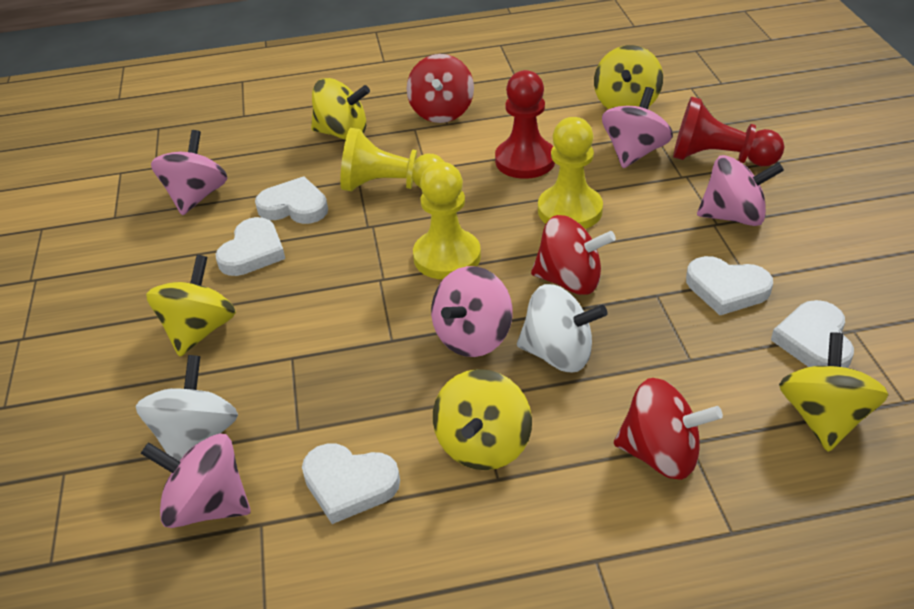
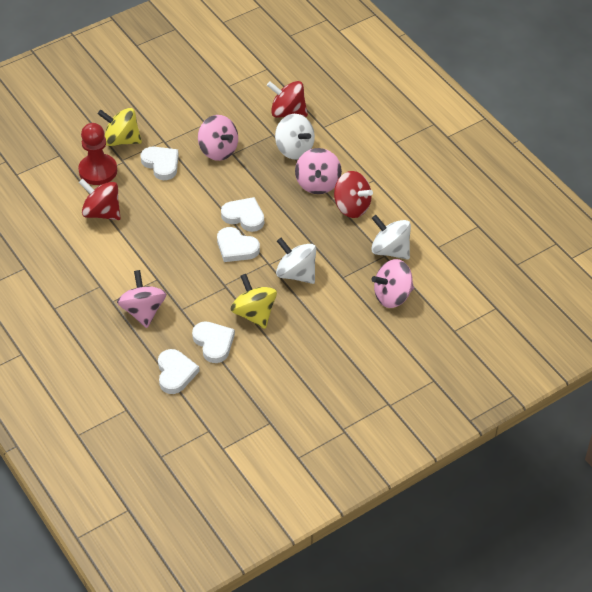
pink spinning top: [141,433,251,528] [151,130,227,215] [431,266,513,357] [602,87,673,168] [697,155,784,226] = 5 -> [117,270,166,328] [198,115,238,161] [295,148,342,194] [372,259,414,308] = 4
red pawn: [495,70,555,179] [673,97,784,166] = 2 -> [78,123,117,185] = 1
white spinning top: [136,355,238,461] [517,284,607,372] = 2 -> [275,114,315,159] [276,238,316,284] [371,215,411,260] = 3
yellow pawn: [340,128,445,191] [413,162,481,280] [538,117,603,229] = 3 -> none = 0
yellow spinning top: [146,255,236,357] [311,78,370,140] [433,369,532,470] [594,45,663,109] [779,332,889,452] = 5 -> [98,108,142,146] [231,274,277,329] = 2

